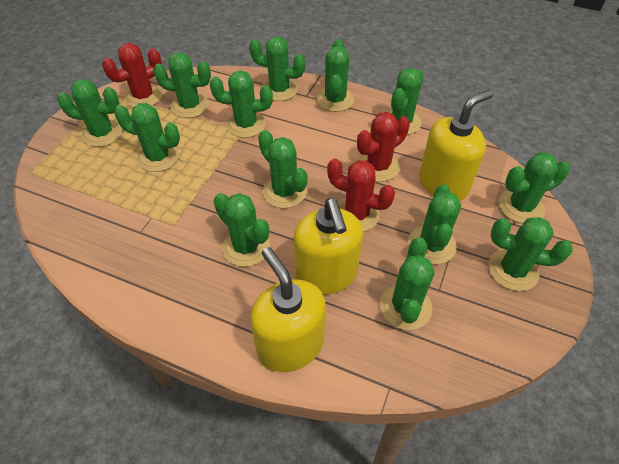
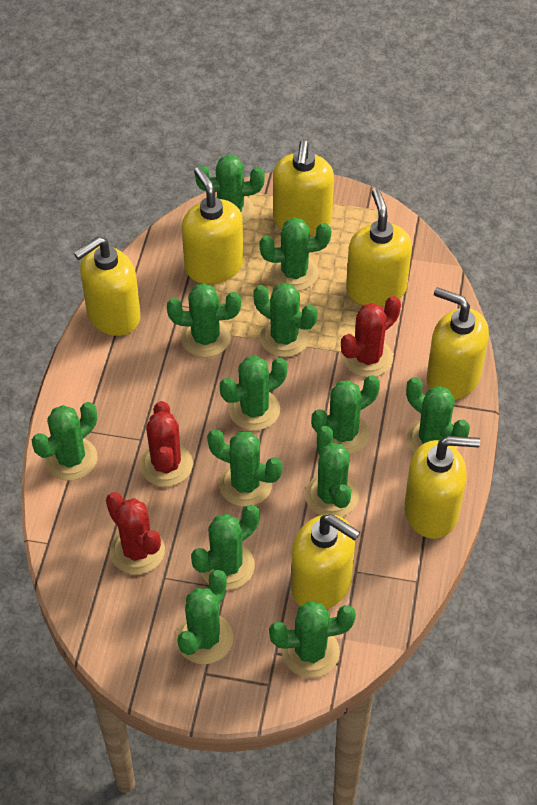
yellow soap dispenser: [250,247,326,372] [294,198,363,295] [419,90,493,201] = 3 -> [74,237,141,336] [182,167,243,284] [273,140,334,235] [291,514,360,610] [346,189,412,307] [404,436,480,539] [427,287,489,400] = 7

